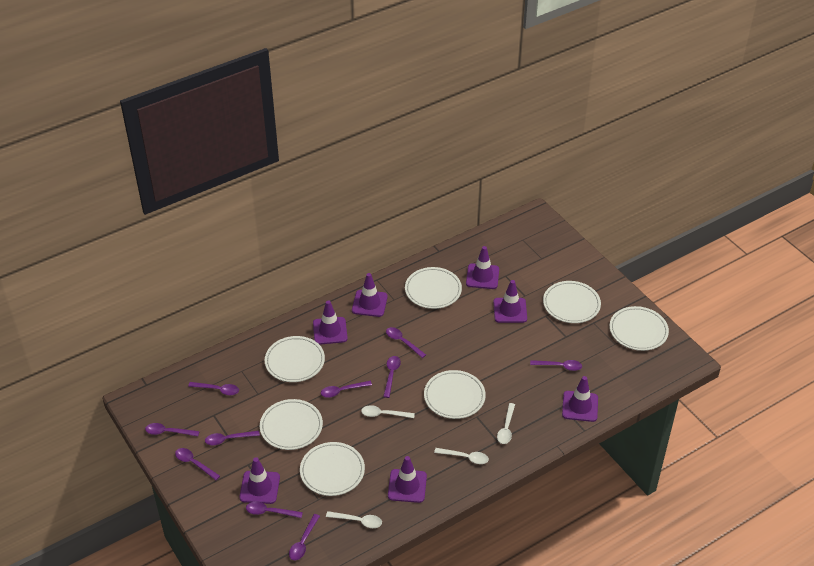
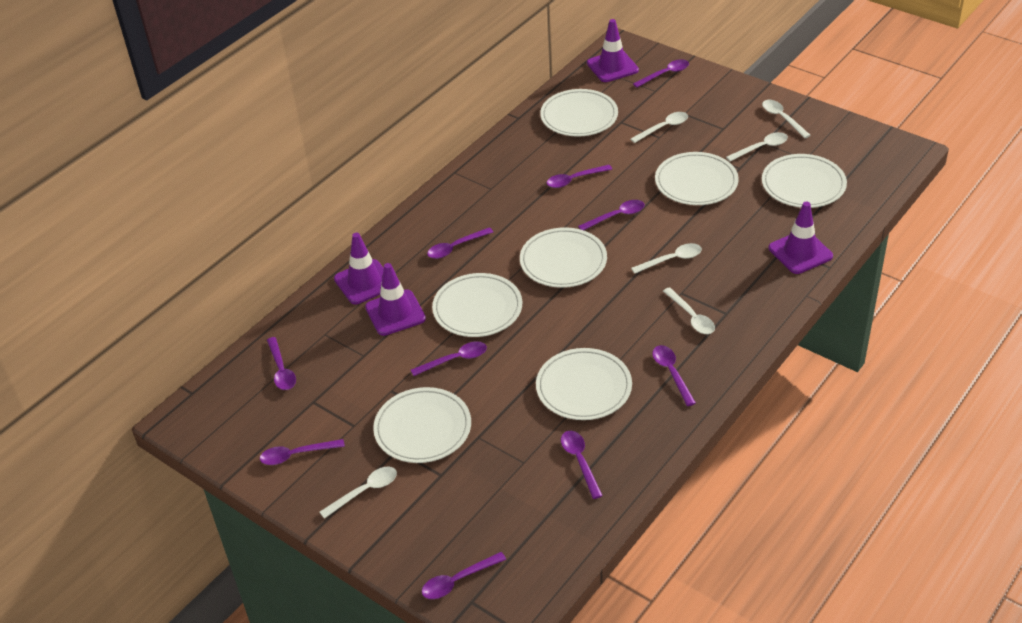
purple traffic cone: [239,457,280,504] [313,300,348,345] [352,273,388,317] [388,456,427,503] [466,246,499,289] [493,280,527,323] [562,376,598,422] = 7 -> [334,233,384,304] [365,263,426,336] [587,19,639,82] [768,202,833,274] = 4
white spoon: [326,511,382,528] [361,405,415,418] [434,448,489,464] [497,403,515,444] = 4 -> [320,467,397,519] [630,112,688,143] [631,243,702,274] [663,287,715,334] [726,132,788,162] [762,100,811,138] = 6

